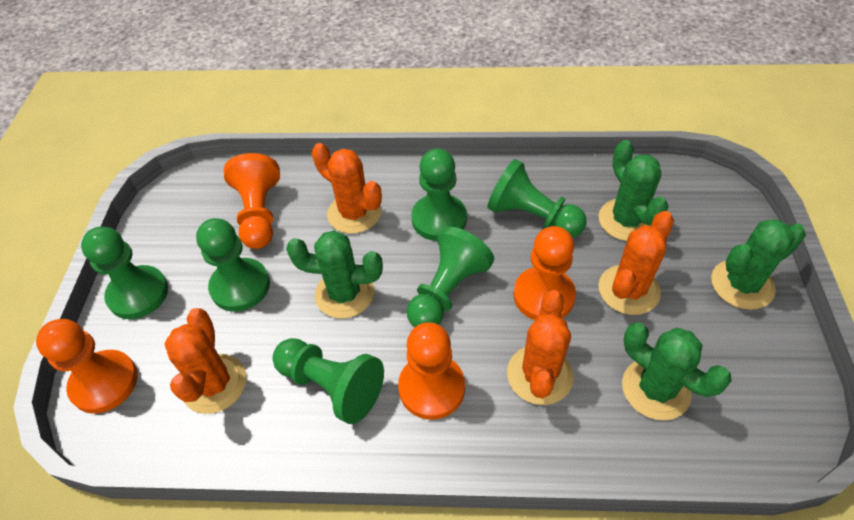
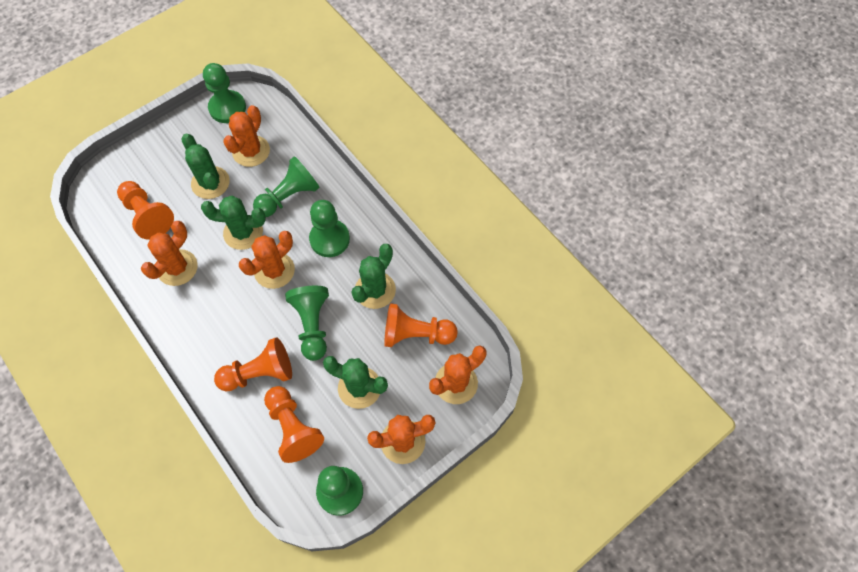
green pawn: [81,227,168,319] [196,218,270,312] [273,338,384,424] [407,227,494,327] [411,148,467,241] [487,159,586,238] = 6 -> [203,63,246,123] [253,156,320,217] [285,286,329,361] [309,200,350,257] [316,466,363,516] = 5
orange cactus: [164,308,246,414] [312,143,382,234] [507,290,574,405] [599,211,674,315] = 4 -> [141,221,198,286] [223,105,270,167] [239,231,295,289] [367,415,435,464] [429,345,486,404] = 5

